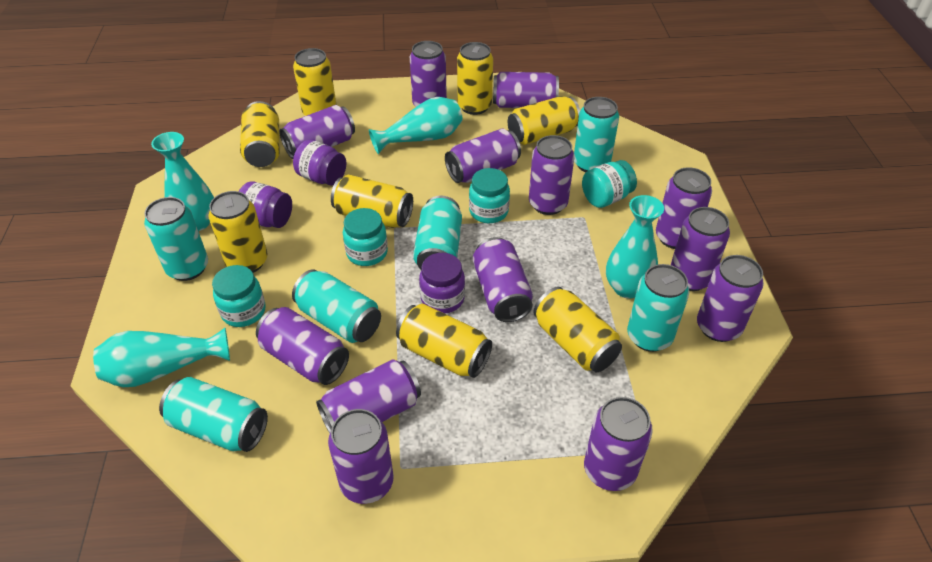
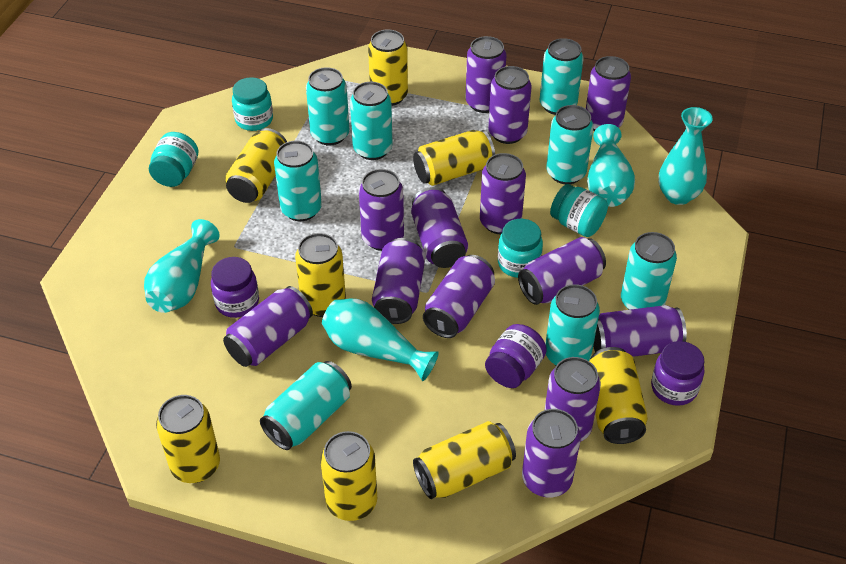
turquoise can: [144,197,208,281] [159,377,268,452] [292,269,381,343] [413,196,462,270] [574,97,619,172] [627,264,689,352] = 6 -> [260,361,352,450] [274,141,322,221] [306,67,349,145] [350,82,392,160] [540,38,584,115] [545,284,600,365] [546,105,594,184] [621,232,677,310] = 8

